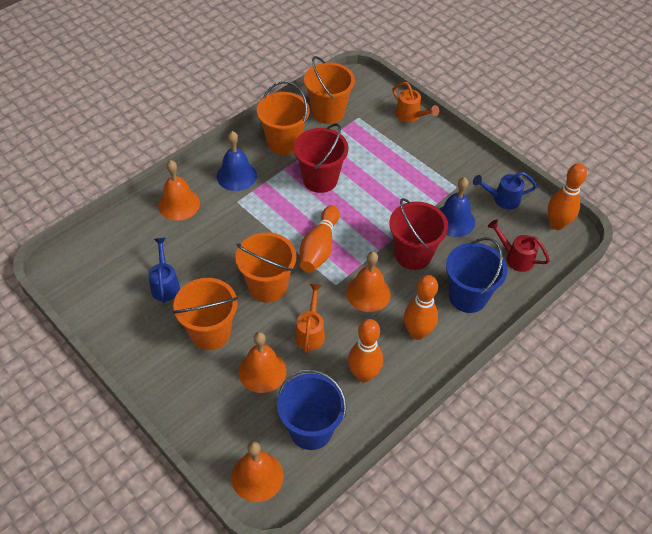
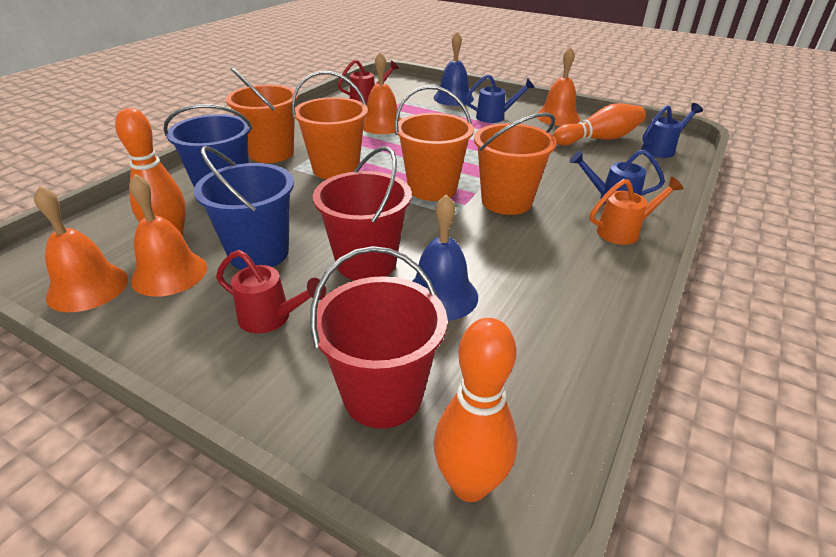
blue watering can: [148,238,180,303] [473,172,537,210] = 2 -> [465,74,535,123] [569,150,665,205] [641,103,703,158] = 3
orange bowling pin: [300,206,340,273] [348,319,383,383] [404,275,438,340] [548,163,587,230] = 4 -> [115,108,186,236] [434,318,518,502] [553,103,646,146] = 3
orange watering can: [295,284,325,353] [392,82,439,122] = 2 -> [590,177,684,245] = 1
red watering can: [488,220,550,272] = 1 -> [216,250,326,334] [338,60,399,105] = 2

